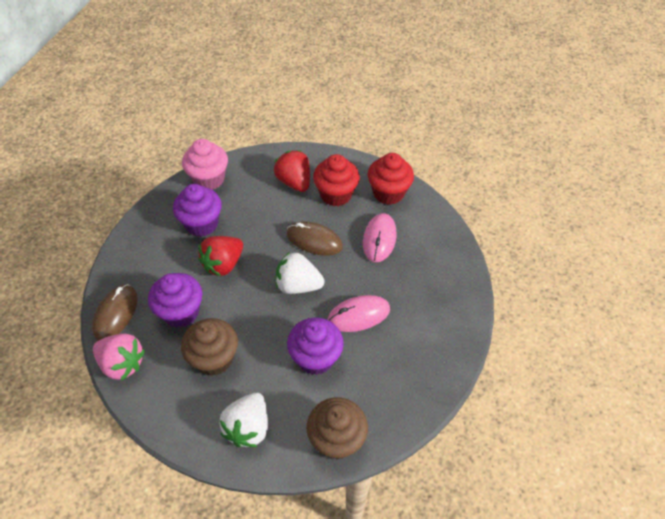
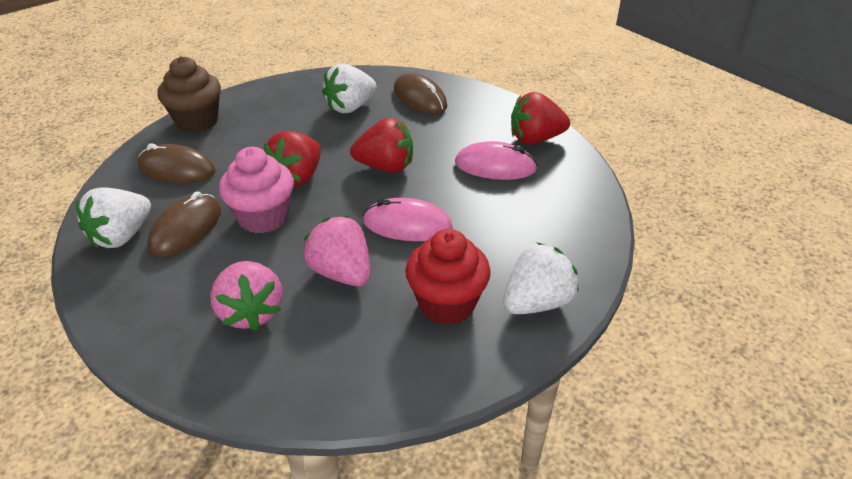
brown cupcake: [181,318,238,376] [306,397,368,459] = 2 -> [157,56,221,133] = 1
brown mouse: [92,284,138,341] [286,221,343,256] = 2 -> [138,143,216,184] [147,191,221,257] [394,73,447,114] = 3
pink strawberry: [93,333,145,381] = 1 -> [210,261,283,331] [303,216,371,286] = 2
purple cupcake: [148,273,202,328] [173,184,222,237] [287,317,344,375] = 3 -> none = 0
red cupcake: [313,154,360,206] [368,153,414,205] = 2 -> [405,229,491,325] = 1
red strawberry: [198,236,243,276] [274,150,310,192] = 2 -> [264,131,321,187] [350,118,413,173] [511,92,570,144] = 3
white strawberry: [219,393,268,447] [276,252,325,294] = 2 -> [76,187,151,248] [322,64,377,113] [503,242,579,314] = 3

